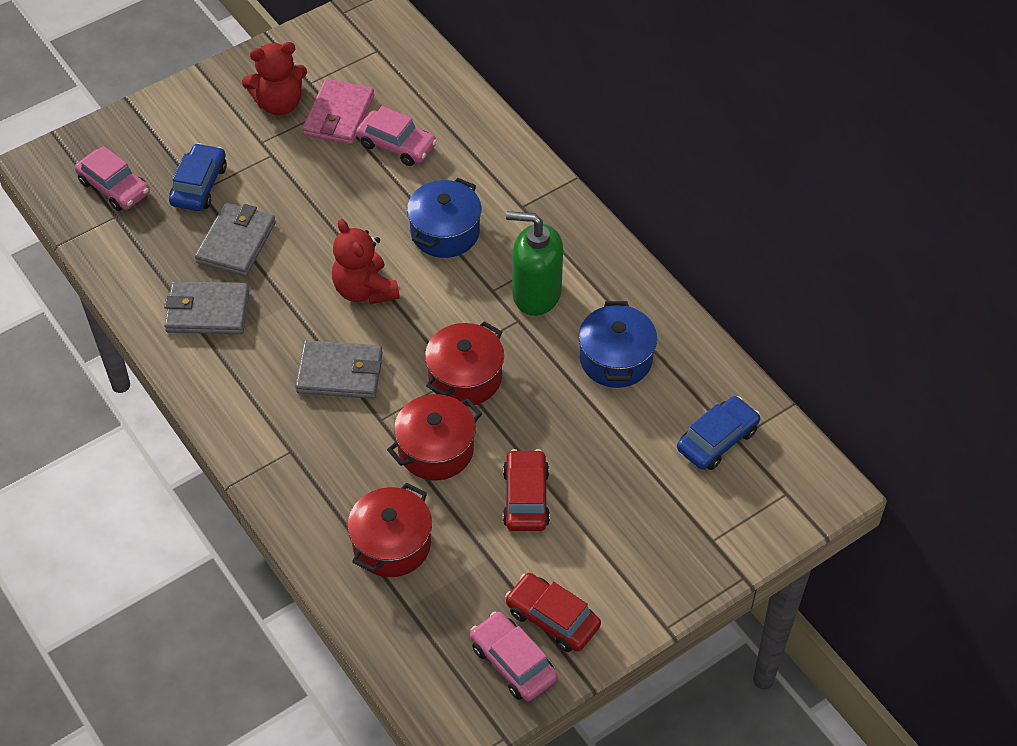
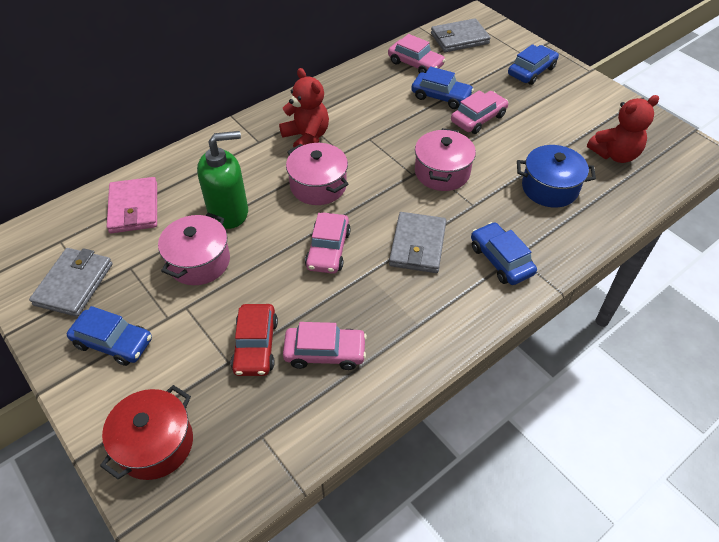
blue car: [169,143,227,211] [677,396,760,470] = 2 -> [67,306,152,366] [411,66,474,109] [471,222,537,285] [508,44,559,85] = 4
blue pot: [407,178,482,258] [578,301,657,388] = 2 -> [517,145,596,208] = 1
pink car: [75,146,150,211] [356,106,437,166] [470,611,558,701] = 3 -> [283,322,367,370] [305,213,351,274] [388,34,445,73] [451,90,508,134] = 4
pink pot: none = 0 -> [158,213,230,285] [286,143,349,205] [415,128,476,191] = 3
red car: [503,449,550,531] [505,573,601,652] = 2 -> [231,304,278,376] = 1
red pot: [347,483,432,577] [387,394,482,481] [425,321,504,406] = 3 -> [100,385,193,480] = 1

